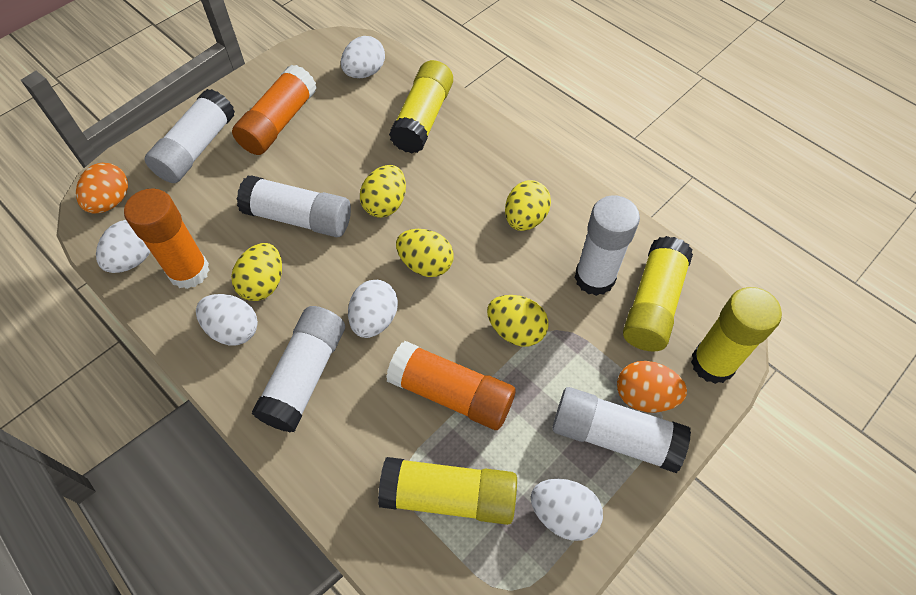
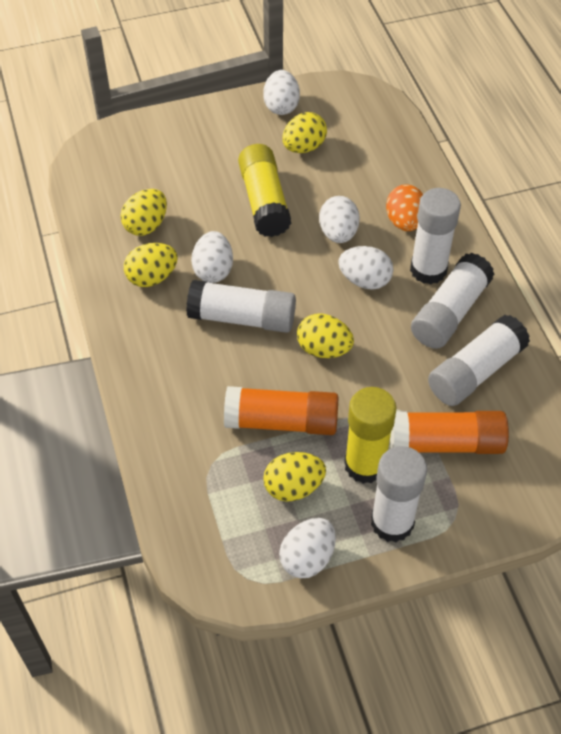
orange egg: [76,163,128,214] [617,361,687,412] = 2 -> [386,184,423,231] = 1
orange glue stick: [124,188,209,289] [232,64,317,155] [386,341,516,430] = 3 -> [224,386,339,435] [390,411,509,454] = 2
yellow glue stick: [378,457,517,525] [389,60,453,153] [623,236,693,352] [691,287,782,384] = 4 -> [238,144,292,237] [344,387,396,484] = 2

